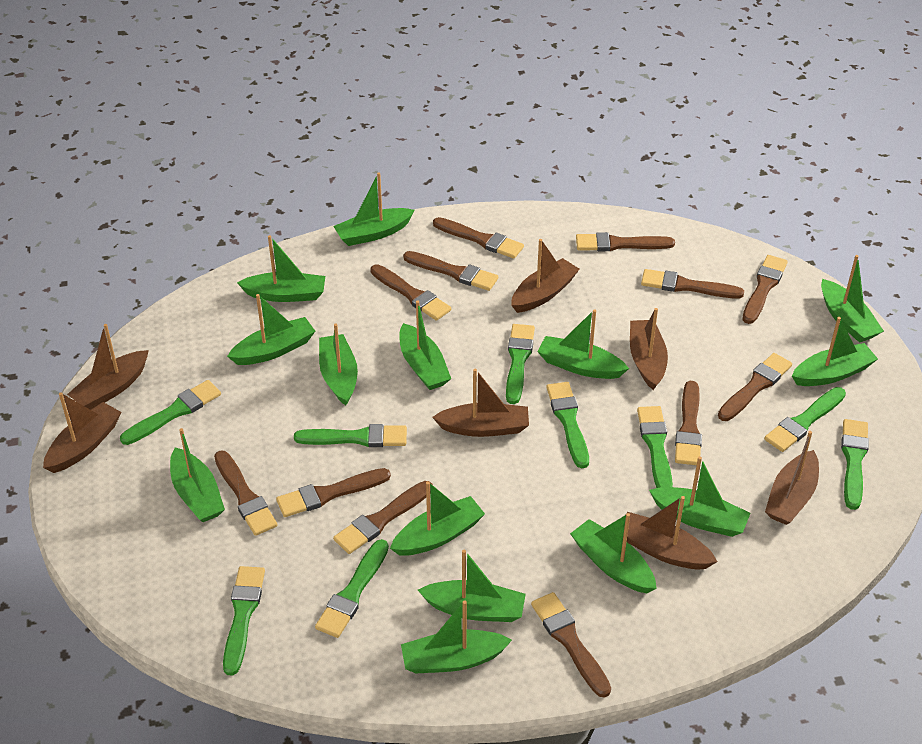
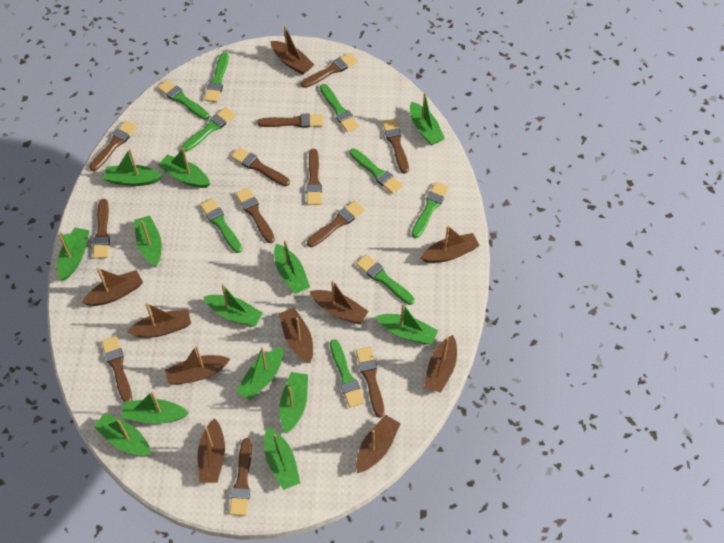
brown boat: [43,392,122,473] [67,324,149,410] [432,369,529,437] [511,239,579,313] [624,496,717,569] [630,308,668,390] [765,431,819,525] = 7 -> [82,268,143,306] [127,303,191,338] [165,346,230,385] [198,418,225,483] [271,26,314,75] [279,308,313,363] [310,280,368,324] [356,415,401,473] [421,226,480,263] [424,335,457,393] = 10
green boat: [170,428,225,522] [227,294,315,365] [237,235,325,302] [319,323,358,406] [333,172,415,246] [390,481,485,556] [399,300,451,390] [401,600,512,673] [418,550,526,622] [537,309,629,379] [570,513,657,593] [649,456,750,537] [792,317,878,386] [821,255,884,343] = 14 -> [57,228,90,280] [93,413,151,456] [104,149,163,186] [121,392,189,424] [134,216,162,267] [158,148,210,188] [204,284,263,327] [236,347,283,400] [264,427,300,490] [274,240,310,294] [279,372,308,434] [376,303,438,345] [410,92,445,145] = 13

